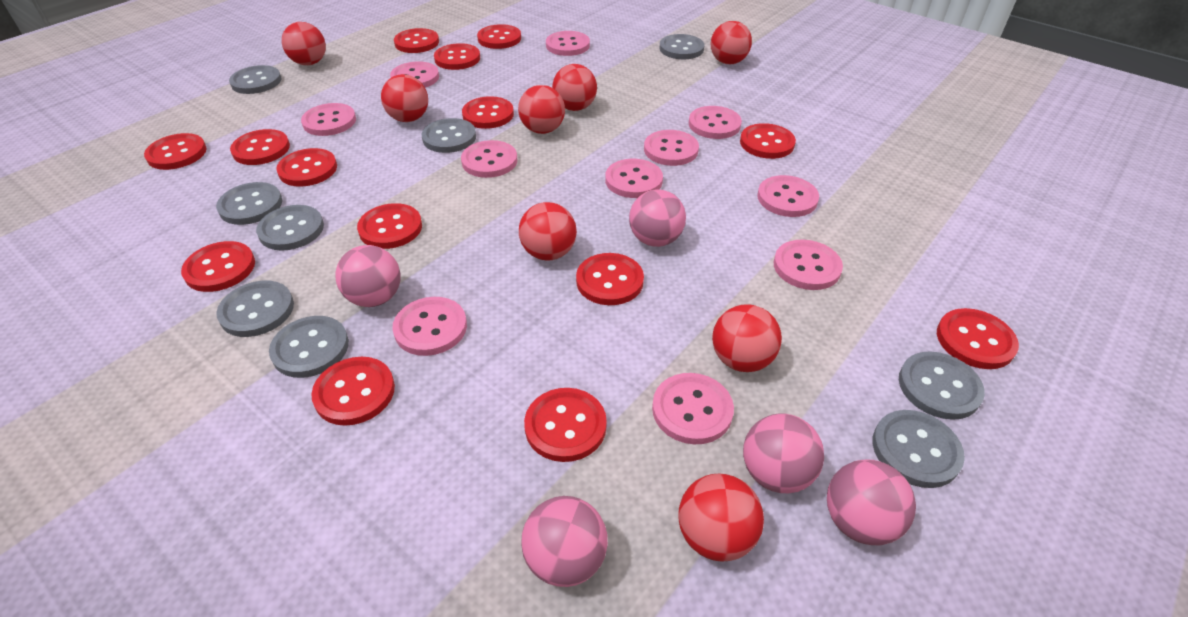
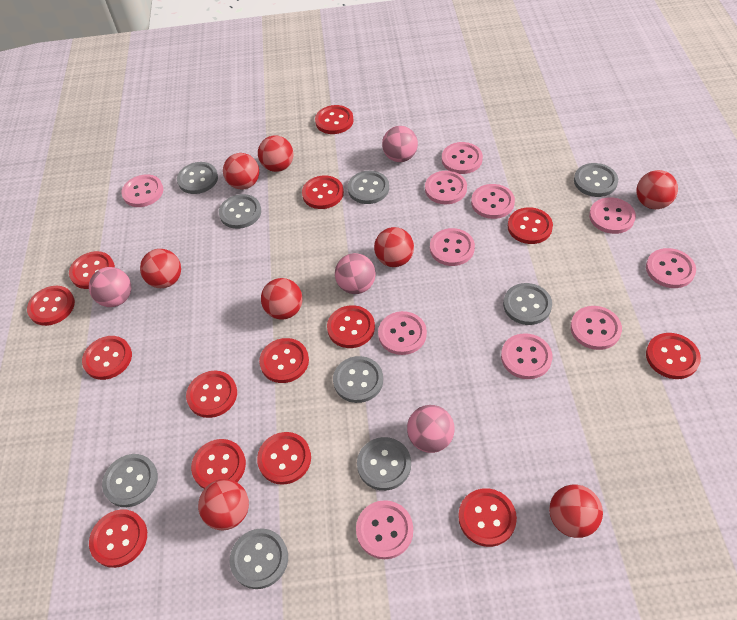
pink ball: [335,245,401,307] [521,496,608,587] [629,190,686,247] [743,414,824,493] [827,459,916,545] = 5 -> [89,267,131,307] [335,253,376,294] [382,126,418,162] [407,405,455,453] = 4

